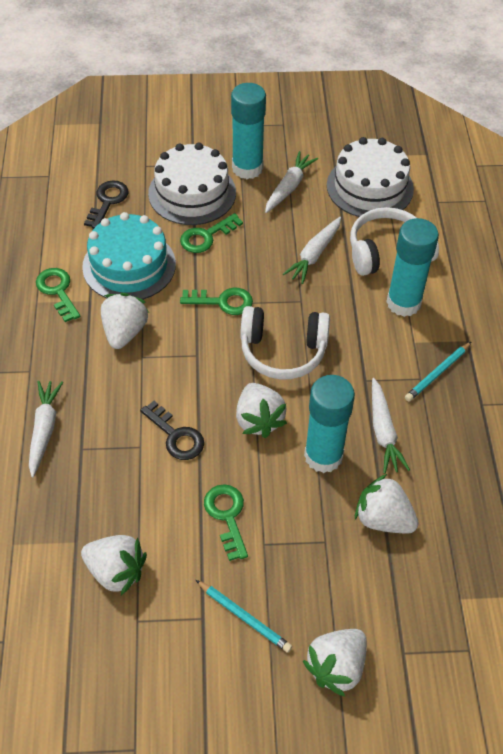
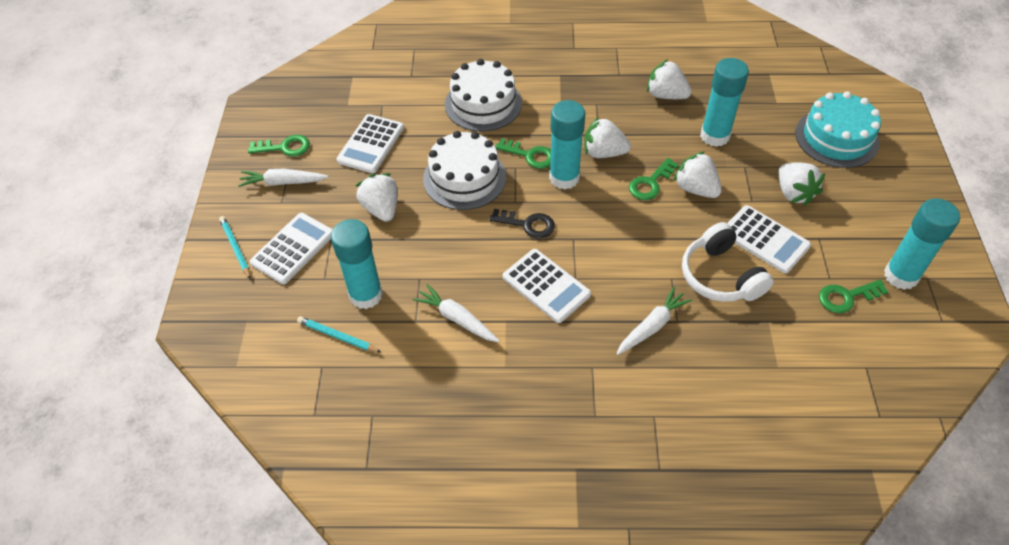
black key: [84,180,128,229] [140,401,204,460] = 2 -> [489,209,555,239] = 1
turquoise glue stick: [231,83,266,179] [304,375,355,473] [386,218,439,317] = 3 -> [331,219,383,309] [549,100,585,190] [700,58,749,147] [884,198,960,290] = 4
white calculator: none = 0 -> [250,213,333,284] [336,114,404,173] [503,249,591,323] [727,205,811,274] = 4
white carrot: [29,381,63,477] [265,151,318,213] [283,217,341,284] [372,378,410,474] = 4 -> [238,169,329,187] [413,284,500,342] [616,287,692,355] = 3
white headphones: [240,306,330,380] [350,207,439,276] = 2 -> [682,222,774,302] = 1

